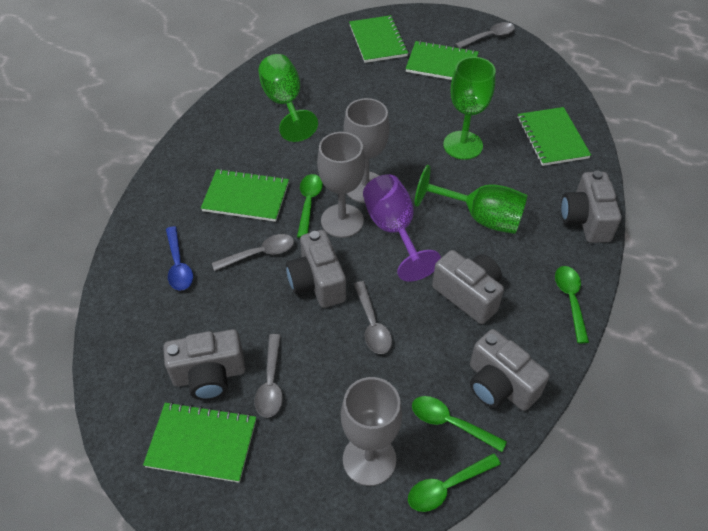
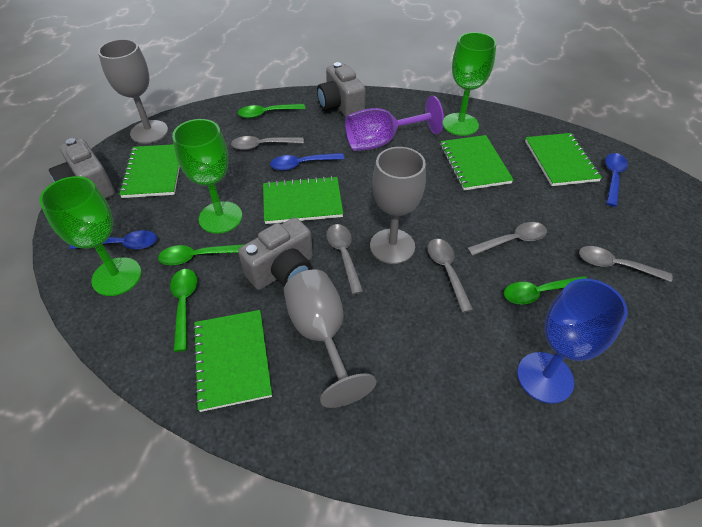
blue goblet: none = 0 -> [517,278,628,404] = 1
blue spoon: [166,226,193,291] = 1 -> [69,230,157,249] [270,153,344,171] [605,153,628,207] = 3
grey camera: [163,329,245,400] [286,230,346,308] [432,250,504,324] [470,329,550,411] [561,171,621,243] = 5 -> [49,138,115,199] [238,217,313,290] [317,62,365,118] = 3
grey spoon: [212,234,294,271] [254,334,283,418] [354,281,392,354] [455,22,515,48] = 4 -> [231,136,304,150] [326,224,363,295] [428,239,473,313] [467,222,547,256] [579,246,673,282] = 5

